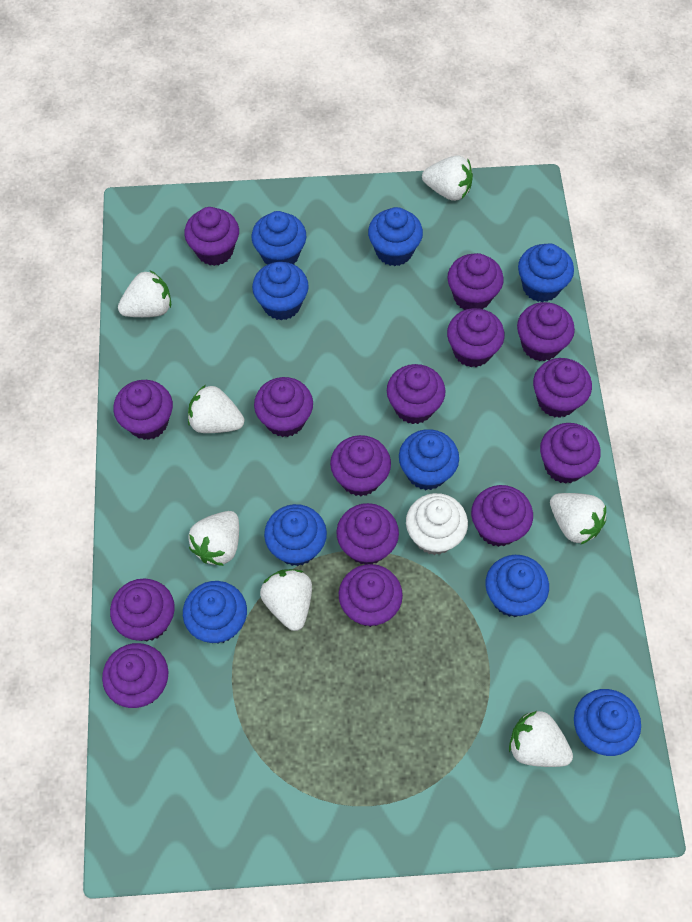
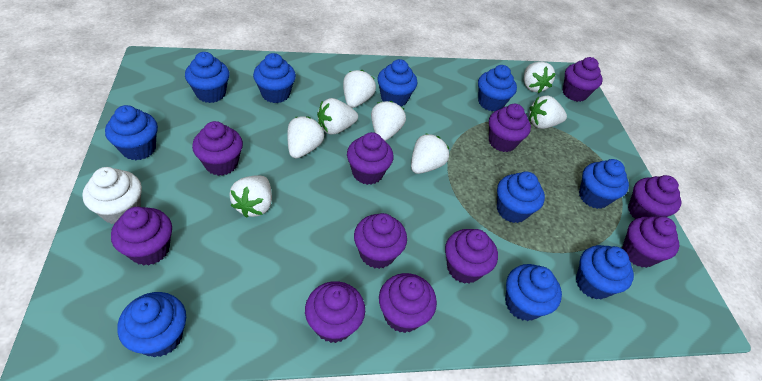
blue cupcake: [183,581,247,644] [251,211,306,265] [252,262,309,320] [264,504,327,566] [368,207,423,266] [399,429,459,490] [485,555,549,617] [518,243,574,302] [574,689,641,756] = 9 -> [105,105,158,160] [118,292,186,357] [185,52,229,103] [253,53,296,103] [377,59,417,106] [478,65,517,111] [497,171,545,223] [505,264,562,321] [576,245,634,299] [579,159,629,209] = 10
purple cupcake: [102,643,169,708] [110,578,175,641] [113,380,173,440] [184,207,239,266] [254,377,313,437] [330,435,391,496] [336,503,399,564] [339,564,403,627] [387,364,446,424] [447,253,504,310] [447,308,505,367] [471,485,533,547] [517,302,575,361] [533,358,592,418] [540,423,601,484] = 15 -> [111,207,172,266] [192,121,243,176] [305,281,365,343] [347,132,394,185] [354,213,407,269] [379,273,437,333] [445,229,498,284] [489,104,531,152] [562,57,603,102] [622,216,679,268] [628,175,681,219] = 11
white strawberry: [118,270,171,317] [188,385,244,433] [188,511,239,566] [260,569,312,631] [422,155,473,201] [509,711,573,767] [550,493,606,545] = 7 -> [229,175,272,218] [287,116,324,158] [317,98,358,135] [343,70,376,108] [371,101,406,141] [411,133,449,174] [524,62,556,93] [529,95,567,129] = 8

